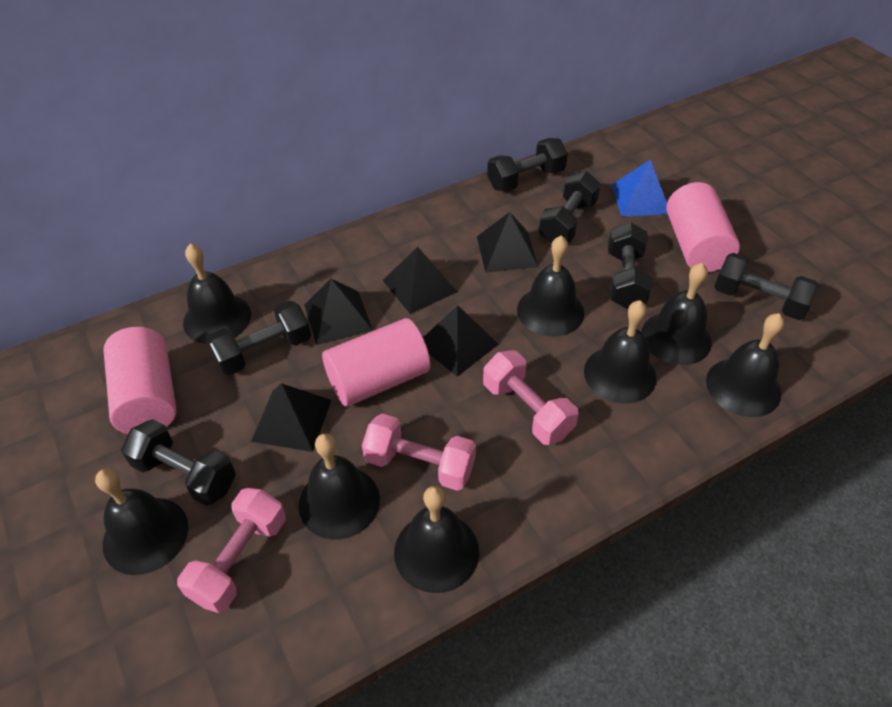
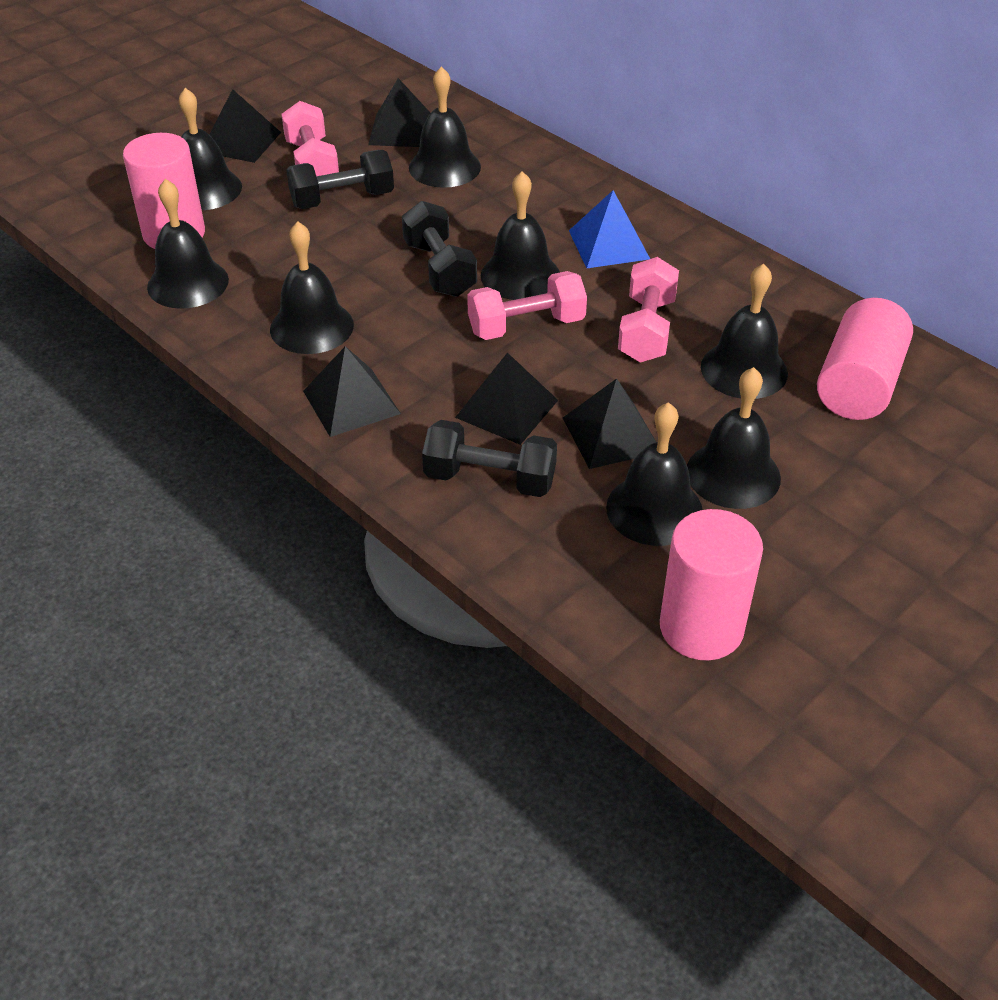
black dumbbell: [121,419,236,506] [207,301,311,375] [487,138,568,192] [538,171,601,244] [608,222,652,309] [714,253,819,320] = 6 -> [286,150,394,209] [402,201,477,297] [422,420,557,497] = 3

